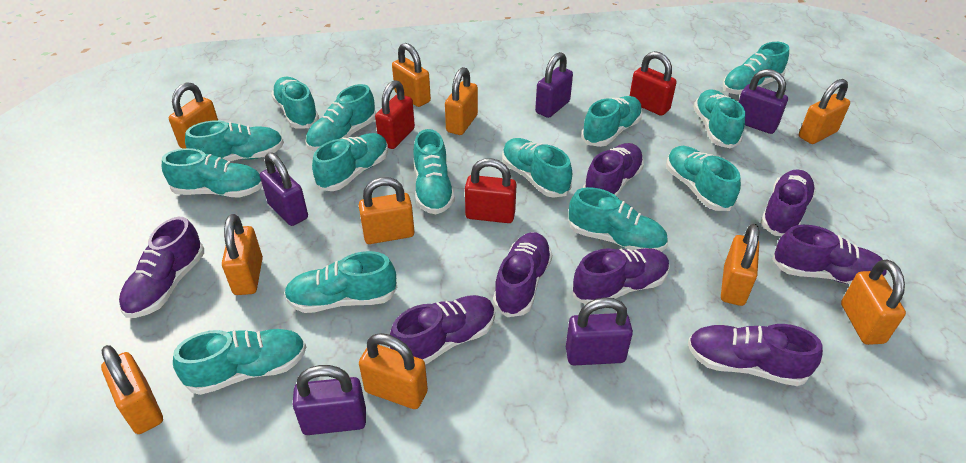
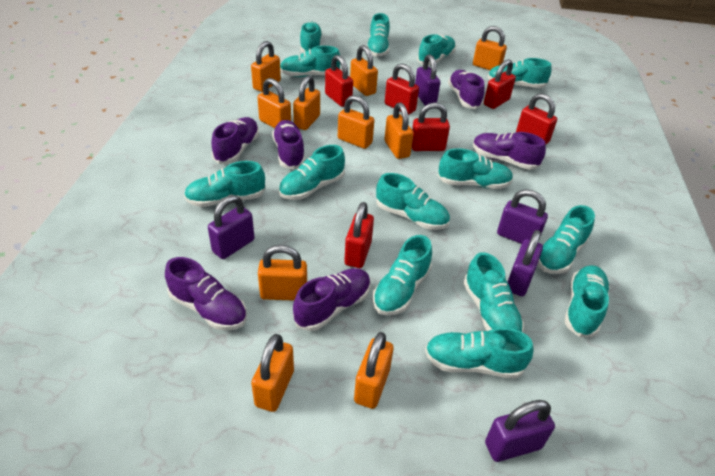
purple shoe: [119,217,204,318] [390,295,495,365] [493,232,552,317] [573,248,670,305] [583,143,644,197] [688,324,823,386] [761,169,816,236] [772,225,887,284] = 8 -> [165,257,247,330] [211,117,259,164] [272,120,305,169] [293,268,371,331] [448,70,485,109] [473,132,546,170] = 6
red padlock: [375,80,415,149] [465,158,516,223] [630,51,677,116] = 3 -> [325,55,353,107] [344,202,374,268] [385,63,419,115] [412,102,450,151] [484,59,516,109] [516,93,557,145] = 6

